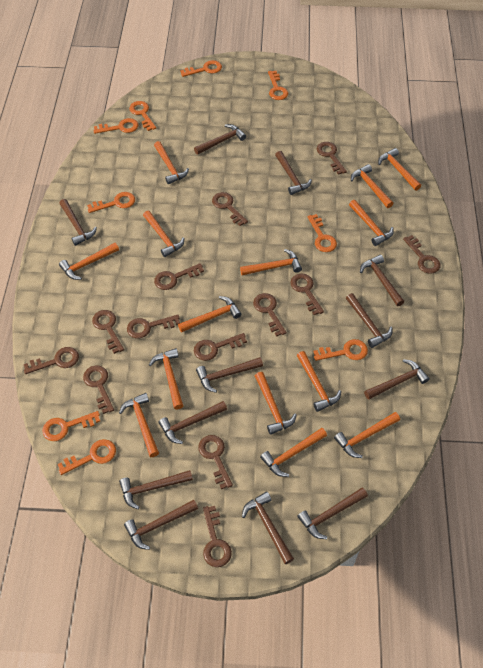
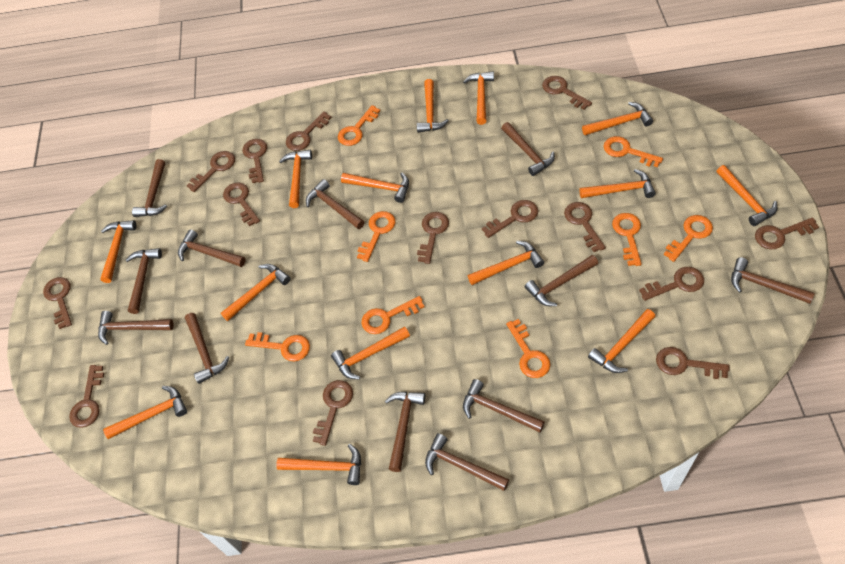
brown key: [24,347,79,374] [83,365,114,414] [92,310,124,354] [127,315,180,338] [154,263,204,290] [194,333,247,361] [198,435,233,489] [203,506,232,567] [212,192,248,226] [253,293,287,336] [290,274,324,315] [317,142,347,175] [403,235,440,274] = 13 -> [43,277,72,329] [69,365,104,428] [187,151,235,192] [223,182,260,226] [242,139,267,183] [286,112,331,151] [313,380,353,446] [417,212,449,264] [482,200,538,238] [542,76,592,110] [564,202,606,252] [639,267,704,301] [656,347,730,379] [755,217,819,249] = 14
orange key: [42,411,100,441] [58,439,116,475] [87,192,135,213] [93,118,138,134] [129,101,156,131] [180,60,222,77] [268,71,288,100] [307,214,337,252] [314,339,368,361] = 9 -> [245,332,310,362] [338,105,380,146] [357,211,396,262] [361,296,424,334] [506,319,550,378] [604,136,663,167] [612,213,642,266] [664,215,713,262] = 8

